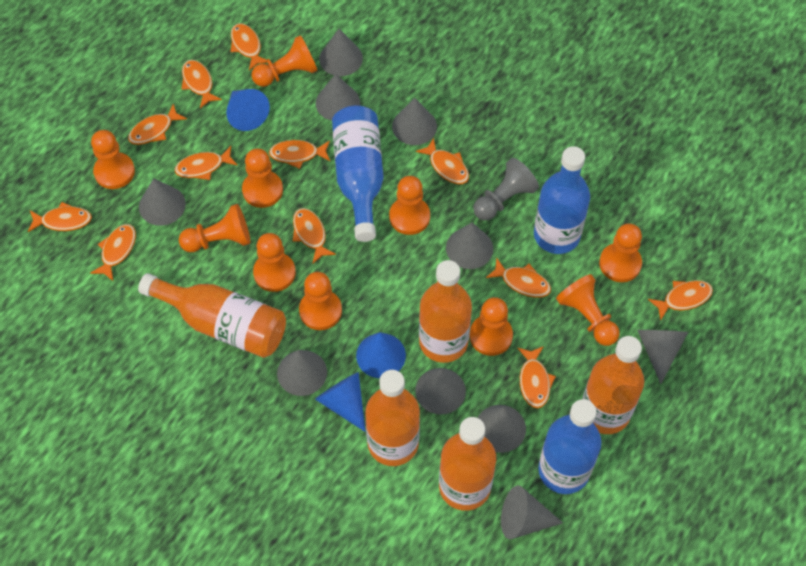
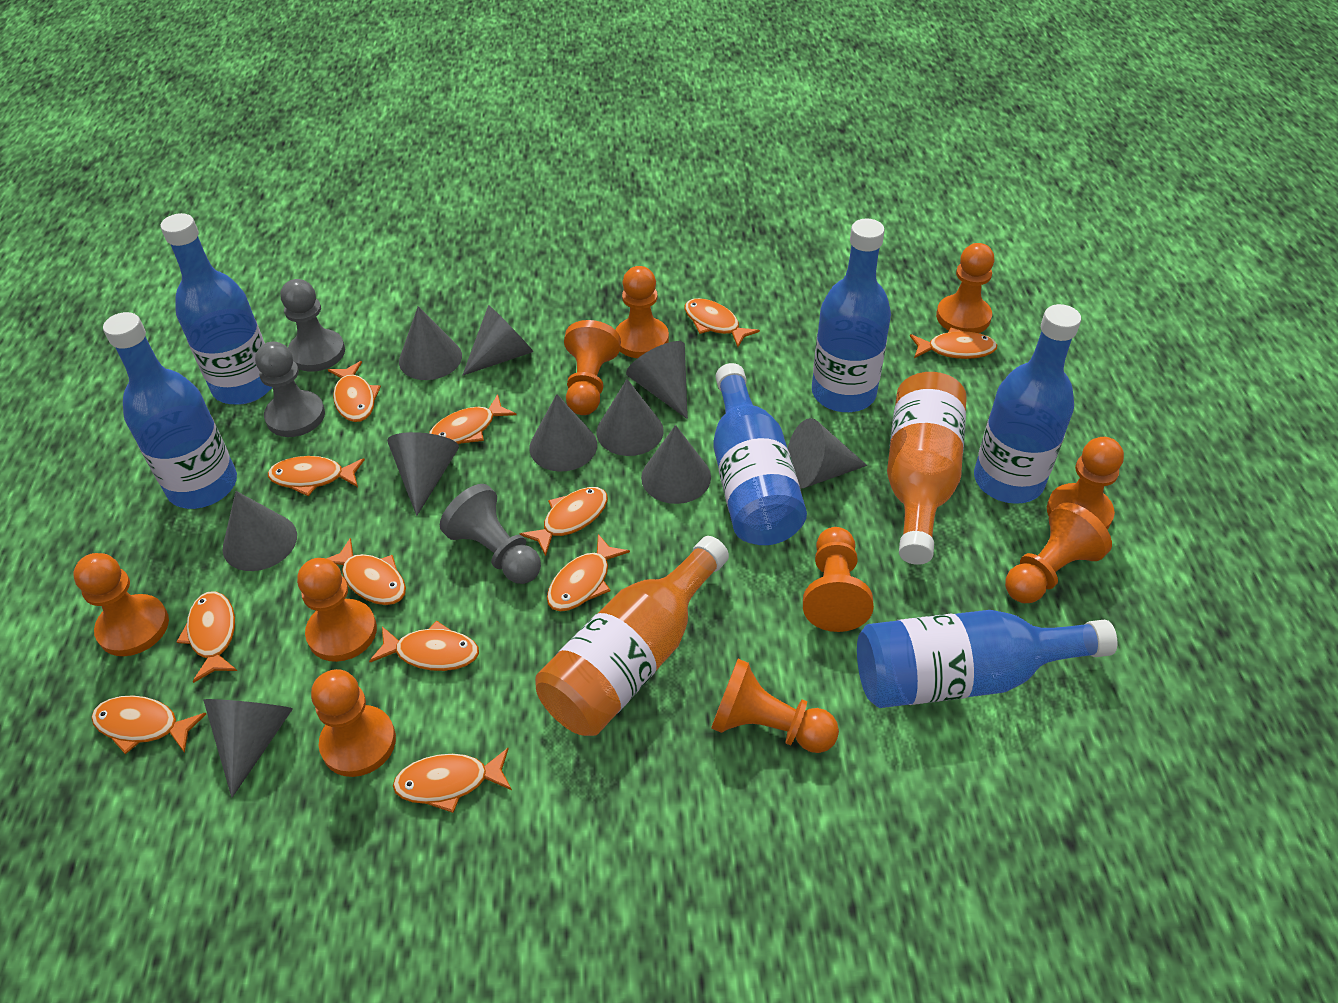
blue bottle: [332,105,383,242] [534,146,590,254] [538,399,602,494] = 3 -> [103,312,237,509] [161,213,272,405] [713,363,807,545] [812,219,891,412] [857,610,1118,708] [974,304,1081,504] = 6
blue cone: [226,89,270,131] [315,372,366,432] [356,332,406,378] = 3 -> none = 0
grey pawn: [473,158,539,220] = 1 -> [255,342,325,437] [281,279,345,372] [440,484,541,584] = 3
orange bottle: [138,273,286,358] [365,370,420,466] [419,260,472,363] [439,417,496,511] [583,336,644,434] = 5 -> [535,536,729,736] [887,372,967,565] = 2

